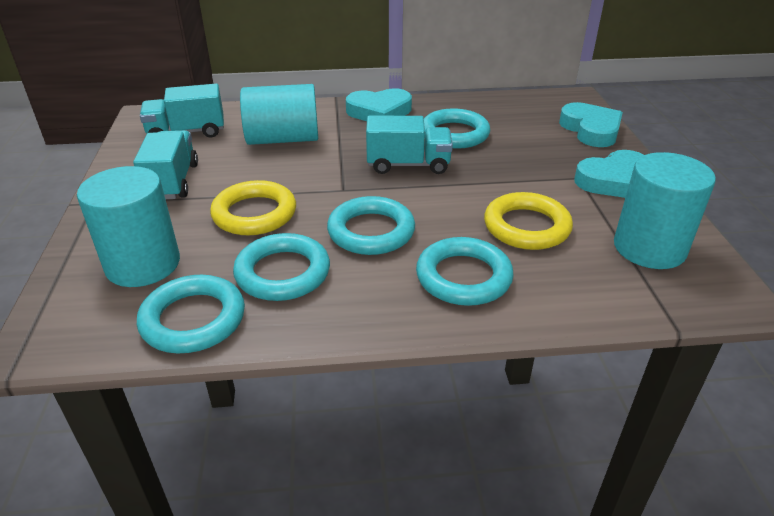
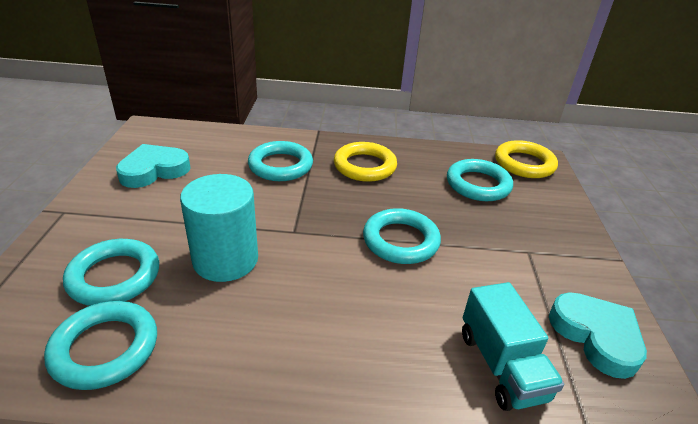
turquoise cylinder: [77,166,180,287] [240,84,318,145] [614,152,716,269] = 3 -> [180,174,258,282] = 1
turquoise heart: [346,88,412,121] [559,102,623,147] [574,150,644,198] = 3 -> [116,144,190,188] [549,292,647,379] = 2
turquoise truck: [133,130,198,199] [140,84,224,138] [366,116,453,174] = 3 -> [462,282,564,411] = 1

